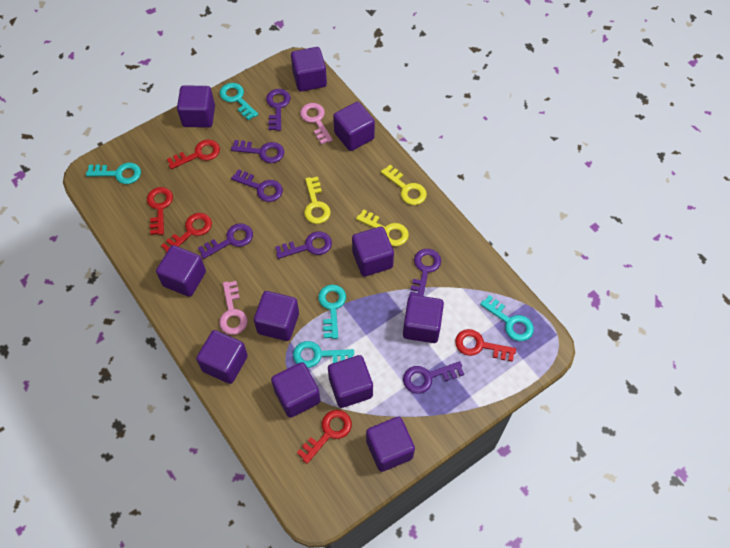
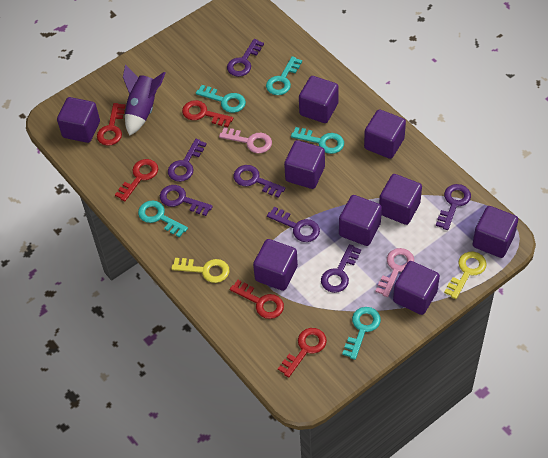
purple cube: [156,245,206,297] [177,85,215,128] [196,330,248,384] [254,291,299,341] [271,362,320,418] [291,47,327,92] [328,355,373,408] [333,102,375,151] [352,227,394,277] [366,416,415,472] [403,295,444,343] = 11 -> [57,97,100,143] [253,239,298,291] [284,140,325,189] [299,76,338,123] [339,195,382,246] [364,109,406,159] [379,174,422,225] [393,261,440,315] [473,206,518,258] = 9
purple rocket: none = 0 -> [123,65,166,136] = 1
yellow key: [304,177,331,224] [356,209,409,246] [381,165,427,205] = 3 -> [171,258,229,283] [444,252,487,299] = 2

